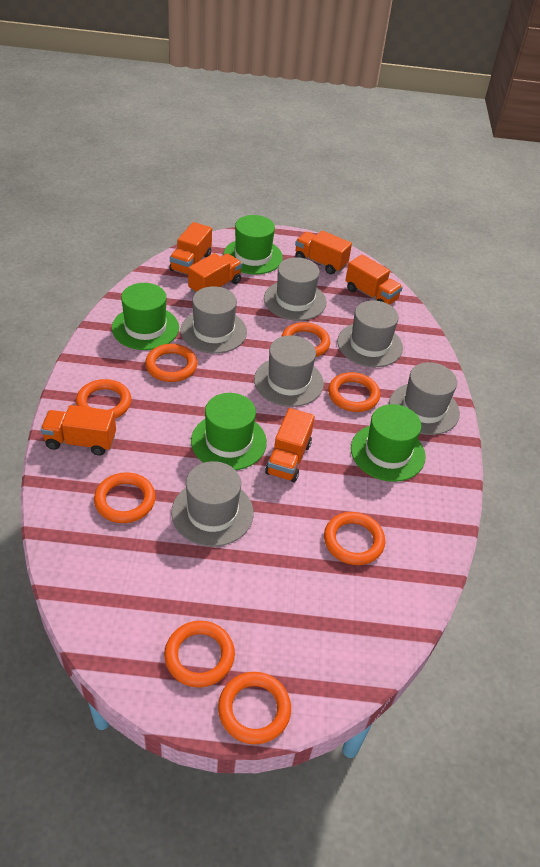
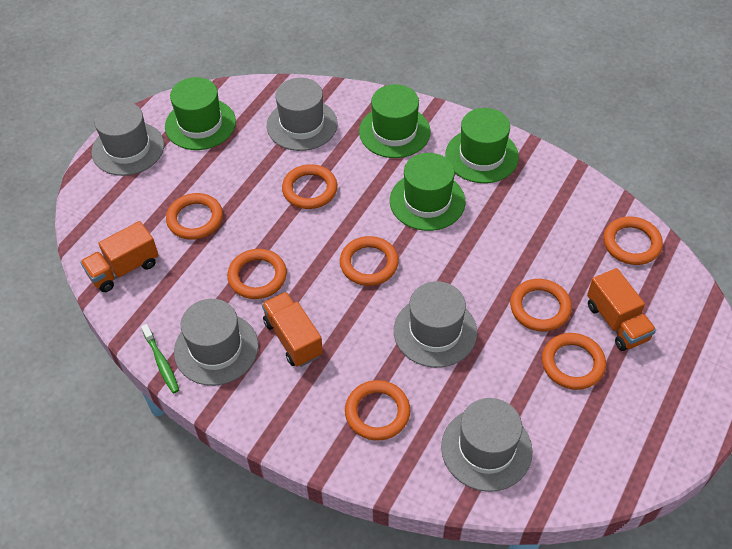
green toothbrush: none = 0 -> [141,324,179,393] = 1
grey hat: [171,461,254,547] [180,286,247,354] [254,335,324,407] [264,257,326,321] [337,300,403,367] [389,362,460,435] = 6 -> [91,101,164,176] [174,299,258,386] [267,78,337,151] [394,281,477,368] [441,398,532,492] = 5
orange truck: [41,405,116,456] [169,222,212,275] [188,253,242,293] [265,408,315,482] [295,230,352,274] [345,254,403,305] = 6 -> [80,221,159,292] [262,292,323,367] [587,268,656,351] = 3

